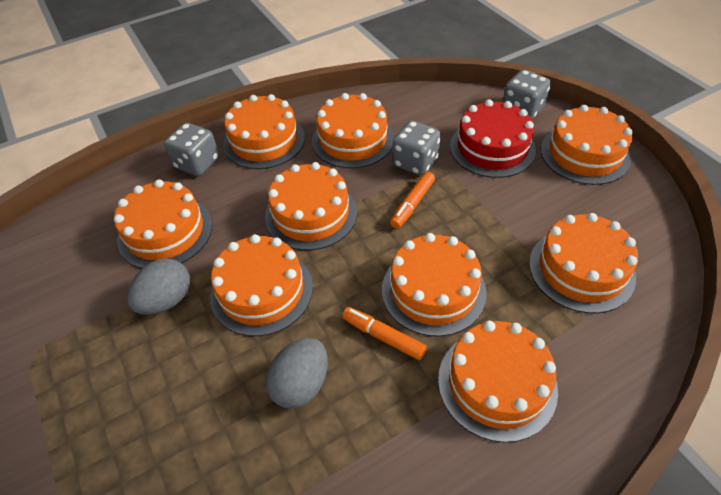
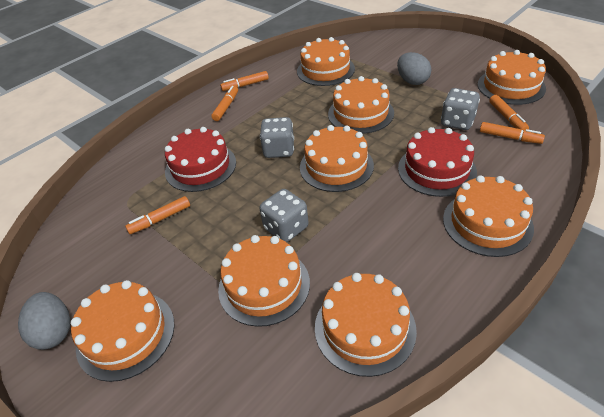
orange cake: [114,180,212,268] [210,234,313,336] [223,94,305,169] [265,162,357,250] [312,93,394,168] [382,233,487,337] [438,321,558,443] [529,213,638,313] [541,105,633,185] = 9 -> [71,280,175,382] [218,235,310,327] [297,37,355,86] [300,125,374,192] [315,273,417,377] [328,76,394,134] [443,175,534,257] [478,50,546,105] = 8
orange marker: [342,307,427,360] [390,172,435,229] = 2 -> [125,196,190,234] [211,86,238,121] [220,71,269,91] [480,122,545,144] [489,95,529,130] = 5
red cake: [450,99,536,178] = 1 -> [165,127,236,192] [398,127,477,197] = 2

